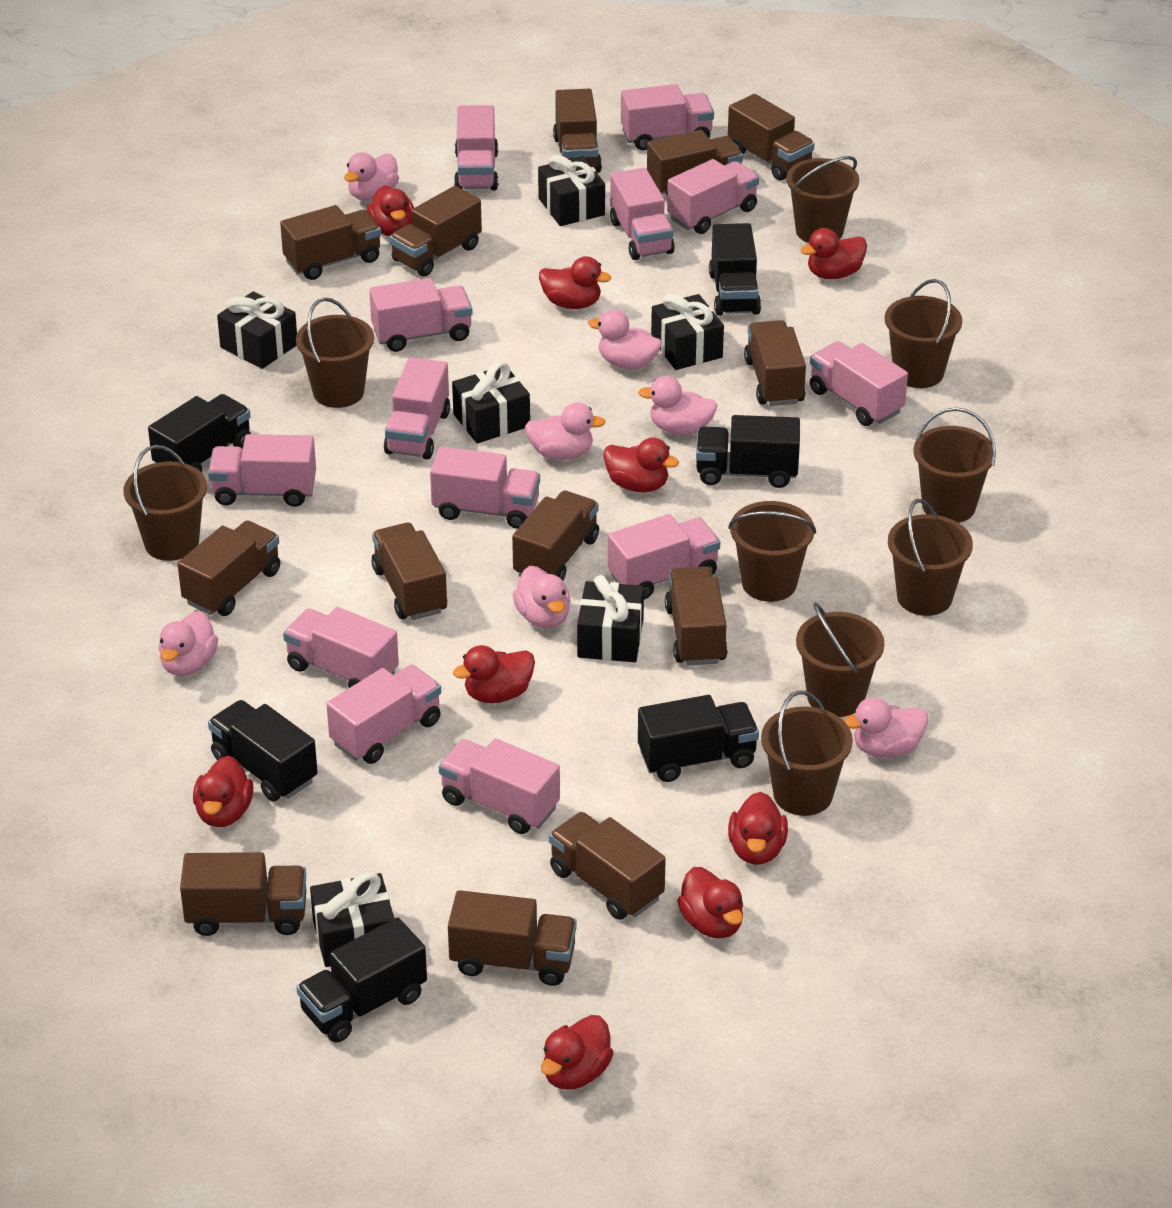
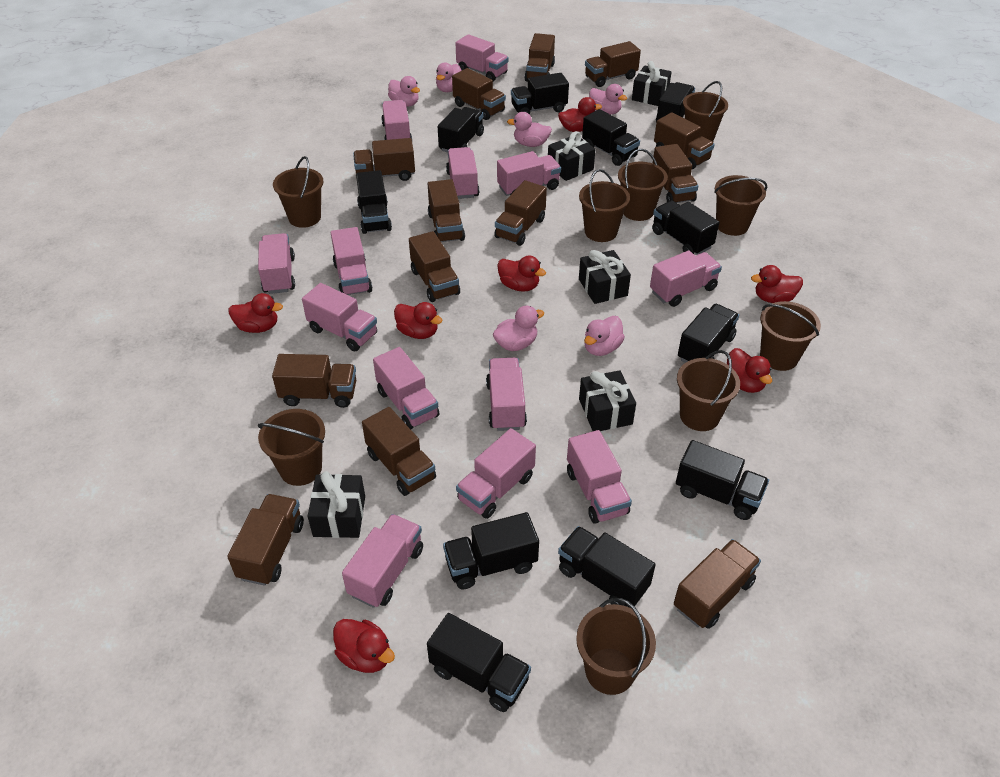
black gift: [217,291,297,369] [310,872,394,967] [452,361,530,443] [538,155,605,226] [577,575,644,662] [651,294,724,370] = 6 -> [308,471,365,538] [548,131,595,181] [579,250,631,304] [579,370,636,431] [632,61,671,106] = 5
black truck: [148,394,251,472] [208,700,318,801] [296,917,427,1043] [638,695,759,782] [696,415,800,488] [709,223,761,316] = 6 -> [356,170,392,234] [427,613,531,712] [438,107,484,153] [443,512,539,590] [511,73,569,115] [558,526,656,608] [582,109,640,166] [652,200,719,255] [656,82,695,123] [676,440,769,520] [678,304,739,363] = 11
pink duck: [159,611,218,676] [344,152,399,201] [513,566,571,629] [525,402,606,460] [588,309,662,369] [638,376,717,435] [843,697,928,758] = 7 -> [388,76,420,107] [436,63,462,92] [493,306,544,351] [507,112,552,147] [584,316,625,356] [589,84,627,115] = 6
red duck: [193,756,253,827] [367,185,414,236] [453,645,535,703] [539,256,611,309] [541,1015,613,1089] [603,438,679,492] [677,867,743,939] [728,792,788,865] [801,228,867,279] = 9 -> [228,293,283,333] [333,619,395,673] [394,302,443,339] [497,255,546,292] [558,97,602,132] [727,348,772,393] [751,265,803,303] = 7

